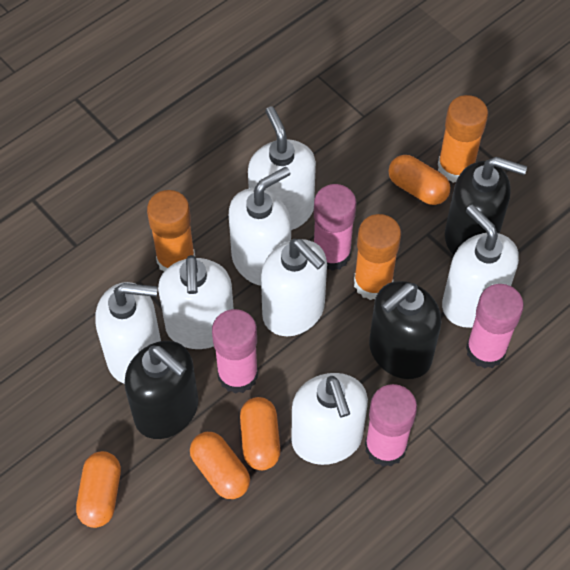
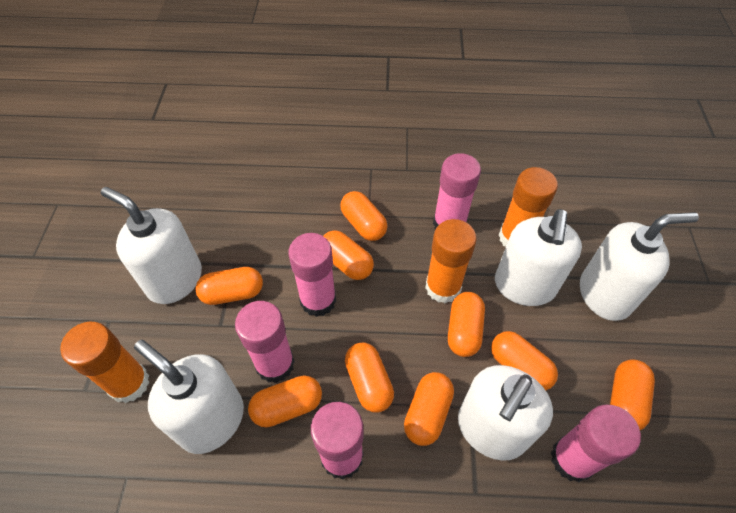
black soap dispenser: [124,341,198,439] [369,281,441,379] [445,157,527,255] = 3 -> none = 0
orange capsule: [76,451,121,528] [190,432,250,499] [240,397,280,470] [389,155,451,205] = 4 -> [196,267,263,305] [248,375,322,427] [323,230,374,280] [340,191,388,241] [345,342,394,412] [404,372,454,446] [448,292,485,357] [491,331,558,390] [610,360,655,430] = 9
pink glue stick: [212,309,258,394] [314,184,357,271] [365,384,417,467] [466,284,524,369] = 4 -> [235,301,295,383] [289,233,336,317] [311,402,364,480] [433,153,481,229] [551,404,641,482] = 5
white soap dispenser: [95,282,161,384] [158,255,234,349] [229,167,291,286] [248,106,316,230] [261,239,327,336] [291,373,368,465] [442,205,519,328] = 7 -> [101,187,202,304] [134,340,244,454] [458,365,553,461] [495,209,582,306] [580,212,699,321] = 5

